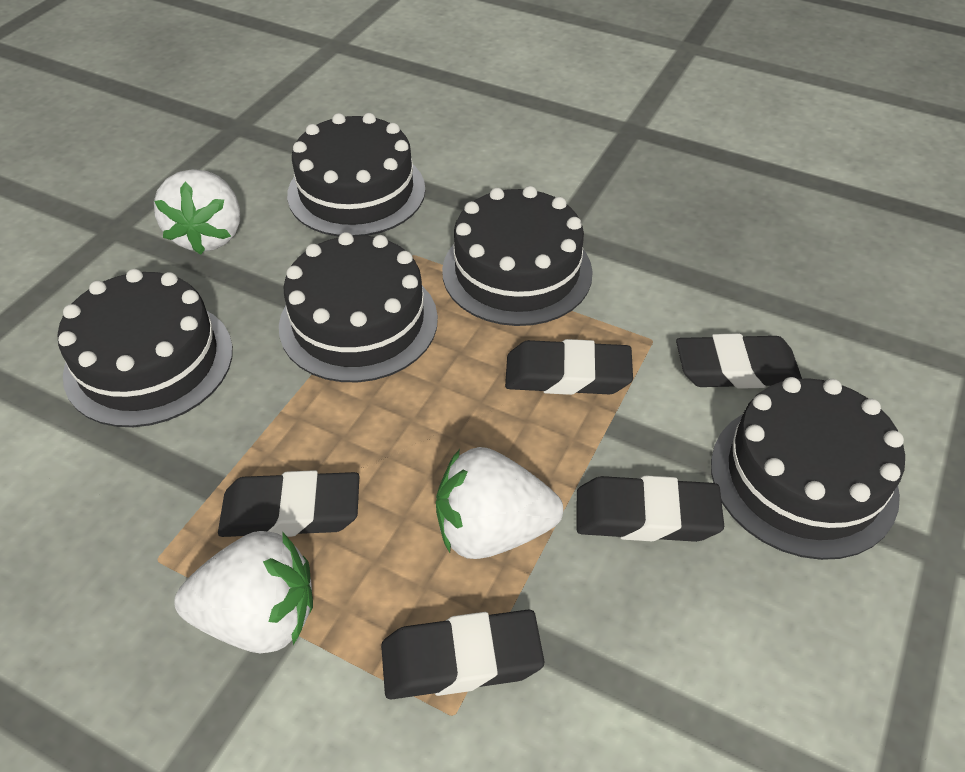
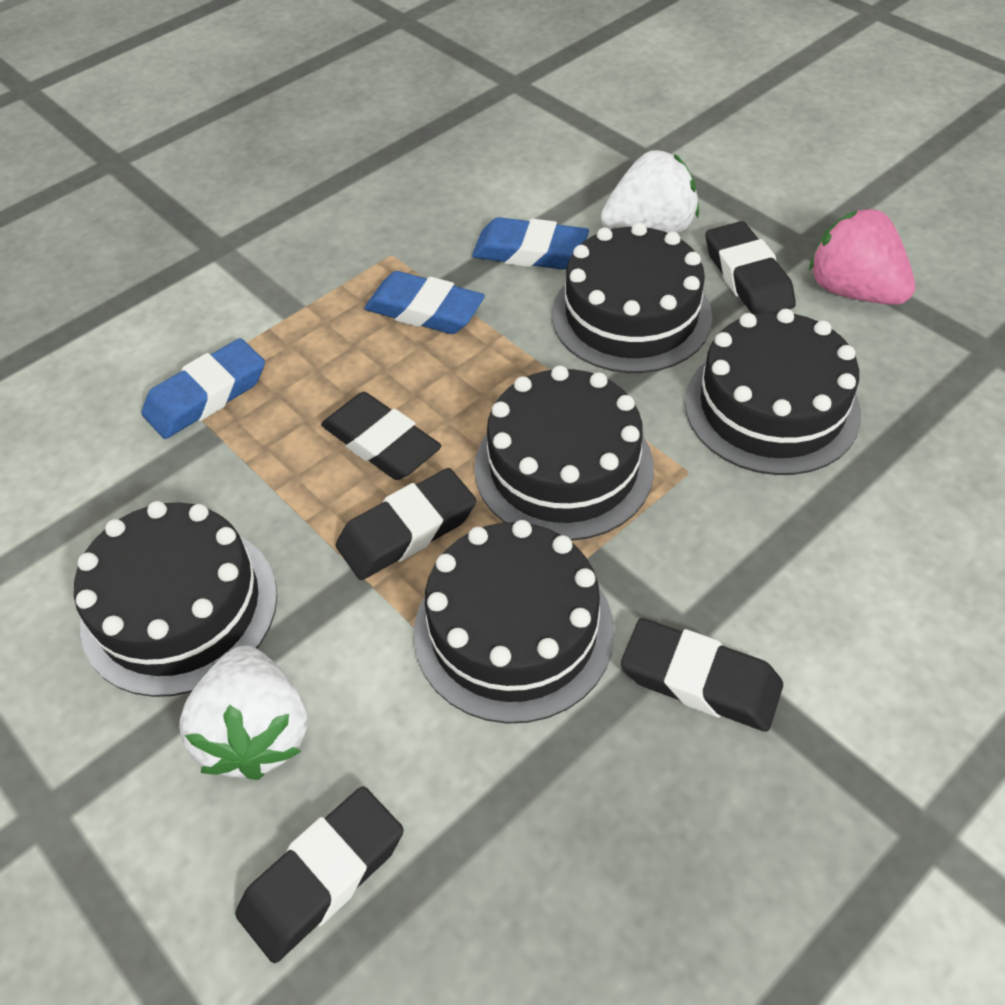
blue eraser: none = 0 -> [142,338,265,439] [364,271,485,334] [472,217,589,269] = 3
pink strawberry: none = 0 -> [809,208,915,305] = 1
white strawberry: [154,169,240,255] [174,531,313,653] [436,447,563,559] = 3 -> [179,646,307,780] [601,150,699,233] = 2

